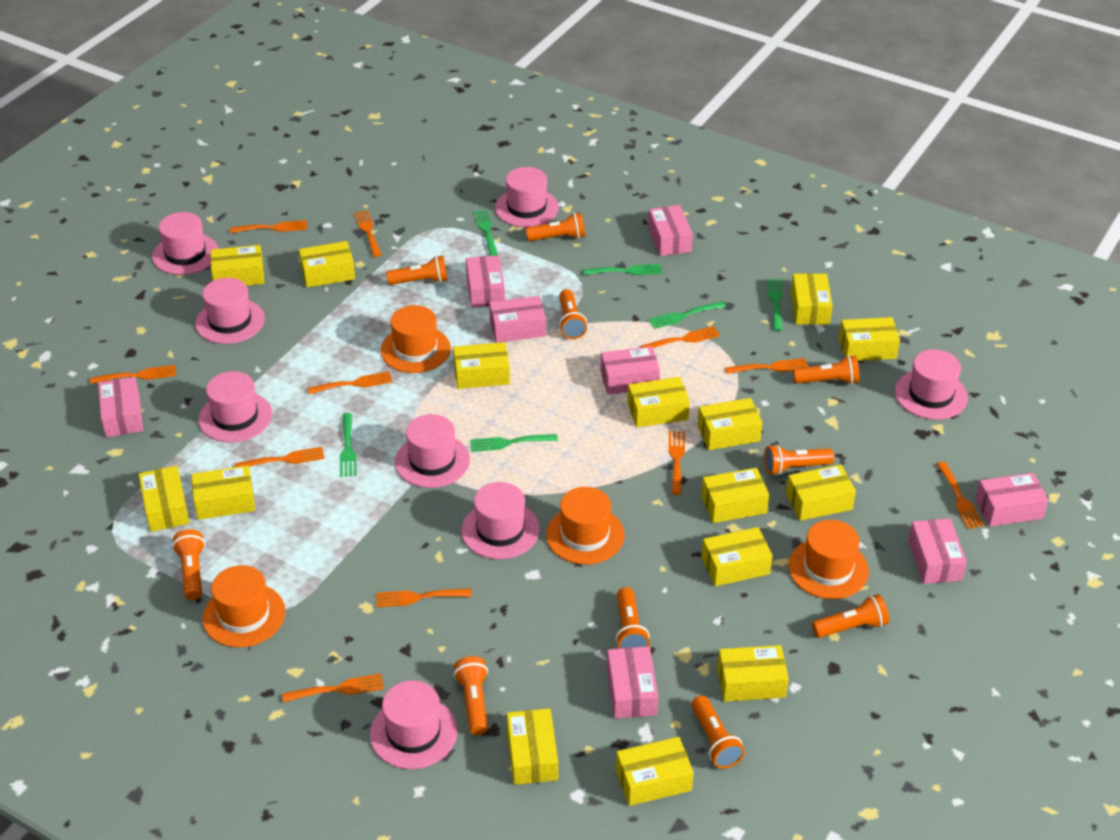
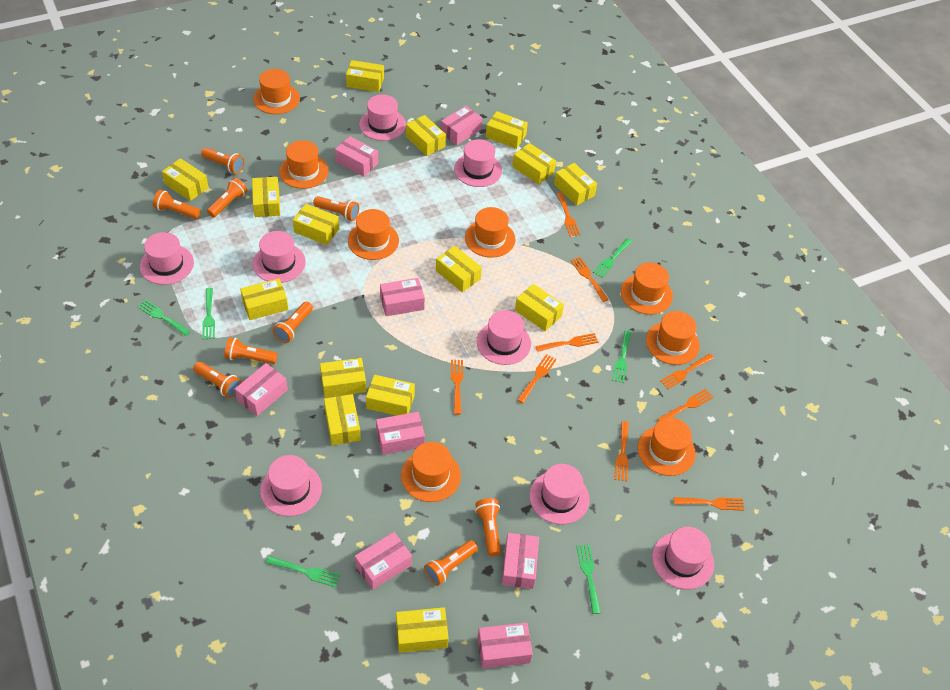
orange flashlight: [172,529,205,600] [386,256,448,285] [454,656,488,735] [526,212,585,241] [559,289,587,339] [616,587,650,649] [691,696,745,768] [764,444,834,475] [793,355,860,384] [812,594,889,638] = 10 -> [153,190,201,219] [193,362,241,398] [201,148,244,174] [207,178,247,217] [224,337,278,364] [272,302,313,343] [313,196,359,221] [424,540,478,586] [475,498,501,556] = 9
orange fork: [90,365,176,384] [230,220,307,233] [235,447,325,467] [282,674,384,702] [307,371,392,394] [354,210,382,257] [376,589,472,607] [641,326,720,348] [669,431,685,495] [725,358,808,374] [937,462,984,529] = 11 -> [451,360,463,415] [517,354,557,403] [535,333,598,352] [557,193,580,236] [571,257,609,302] [614,421,629,481] [657,389,713,421] [660,354,714,389] [674,497,744,511] = 9
orange hat: [203,565,286,647] [381,305,451,373] [546,487,624,564] [788,520,869,599] = 4 -> [253,69,300,114] [279,140,329,189] [348,209,399,260] [401,442,461,502] [465,207,515,258] [621,262,673,315] [638,417,696,476] [646,311,700,365] = 8

